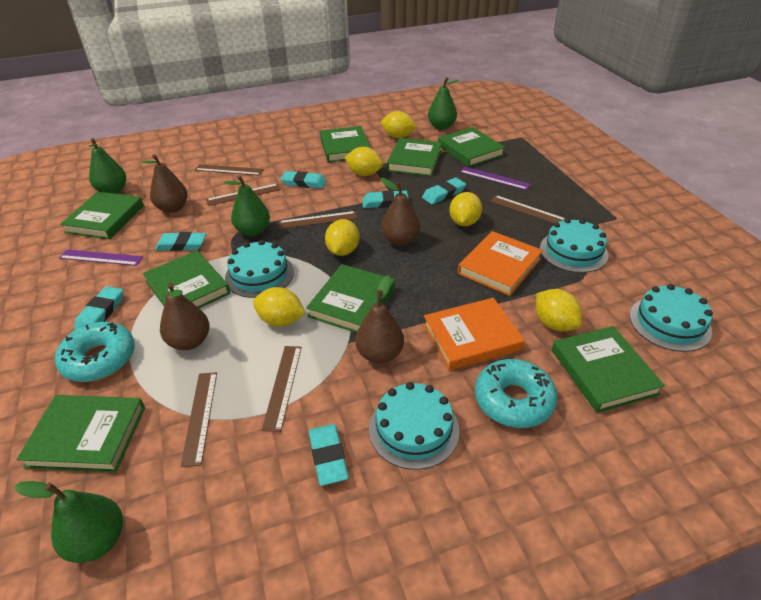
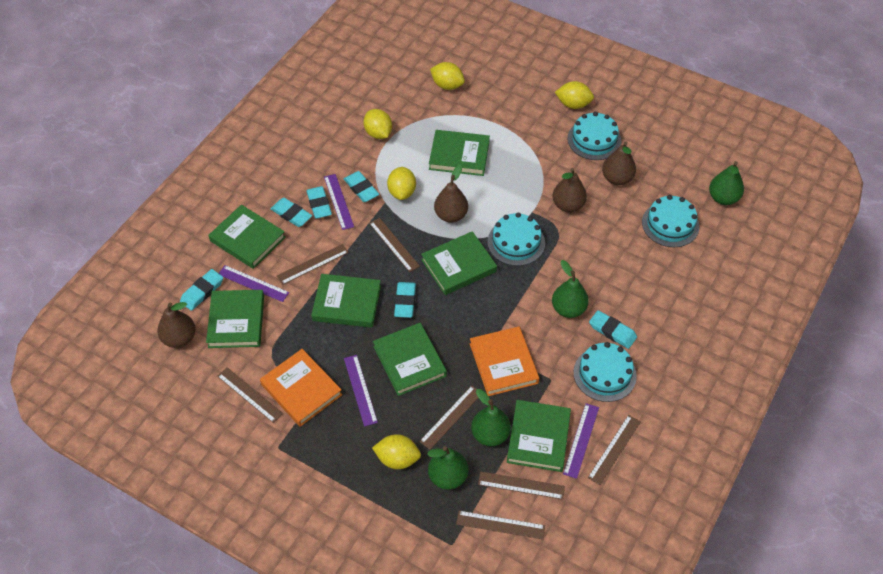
brown ruler: [181,372,217,467] [195,164,264,176] [206,183,281,206] [262,346,302,432] [279,211,358,229] [490,195,566,223] = 6 -> [217,367,283,423] [277,244,349,285] [369,218,420,272] [419,386,478,450] [456,511,545,539] [478,471,565,500] [588,415,641,485] = 7
green book: [16,395,145,473] [60,191,144,240] [143,251,230,308] [306,264,395,333] [320,126,371,163] [387,138,442,176] [438,127,505,167] [552,326,665,413] = 8 -> [206,290,264,348] [209,205,286,269] [311,274,381,328] [373,323,447,396] [421,231,497,295] [429,130,490,176] [507,400,571,472] = 7
purple ruler: [59,249,143,266] [460,167,531,190] = 2 -> [219,265,289,302] [324,174,354,230] [344,355,378,426] [563,403,599,479] = 4
turquoise donut: [55,322,135,382] [475,359,557,428] = 2 -> none = 0
yellow lemon: [253,287,305,327] [325,219,360,256] [345,147,383,176] [381,111,417,138] [449,192,482,226] [536,289,582,331] = 6 -> [363,109,392,139] [372,434,421,469] [387,167,416,200] [430,62,465,90] [555,81,594,109] = 5

